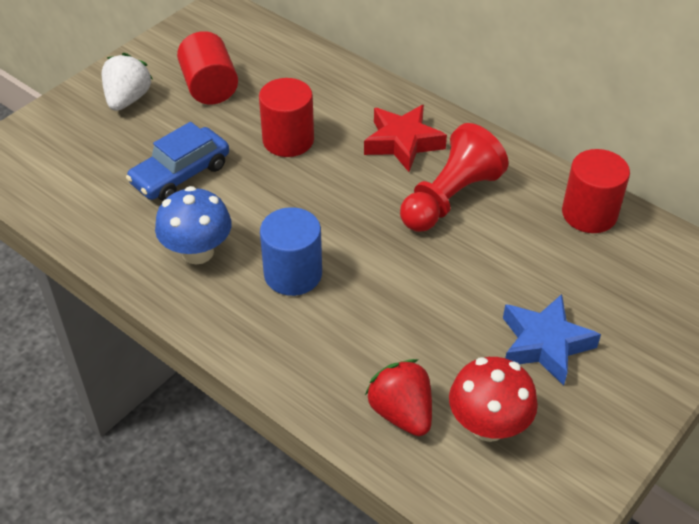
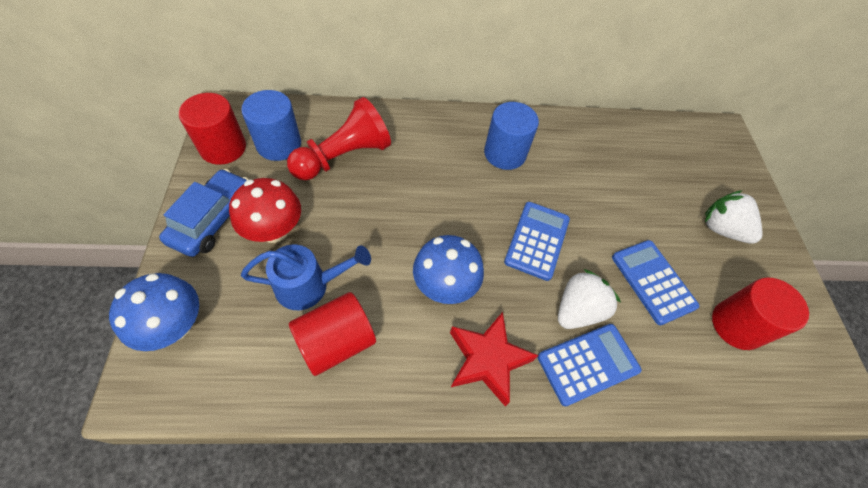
blue calculator: none = 0 -> [504,202,570,281] [538,324,642,406] [612,240,699,325] = 3
blue cylinder: [260,207,322,296] = 1 -> [241,90,301,161] [484,102,539,170] = 2
blue mushroom: [155,186,232,265] = 1 -> [109,273,199,351] [413,235,484,304] = 2
blue star: [503,294,601,386] = 1 -> none = 0
blue watering can: none = 0 -> [241,244,371,310] = 1
red strawberry: [365,359,432,436] = 1 -> none = 0
white strawberry: [102,53,153,111] = 1 -> [558,269,621,329] [705,190,762,244] = 2

